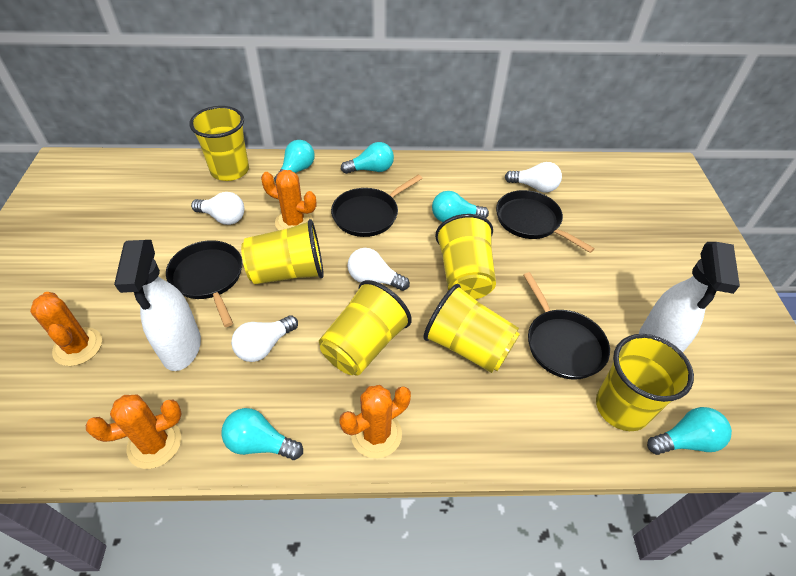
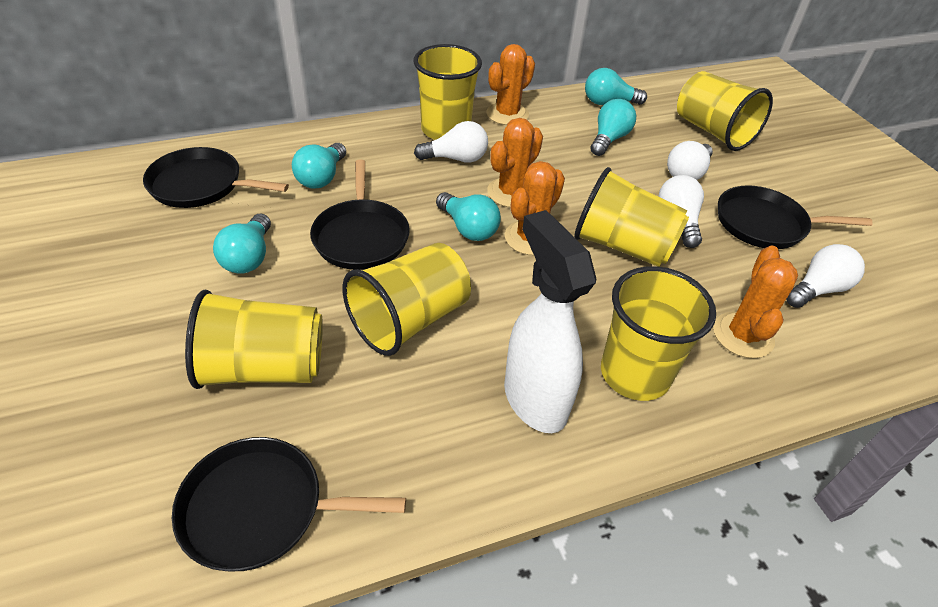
white spray bottle: [114,240,201,371] [639,242,740,352] = 2 -> [504,210,596,433] = 1

